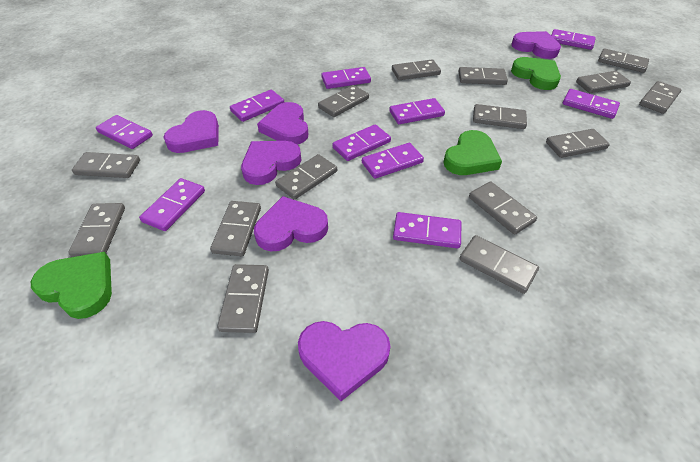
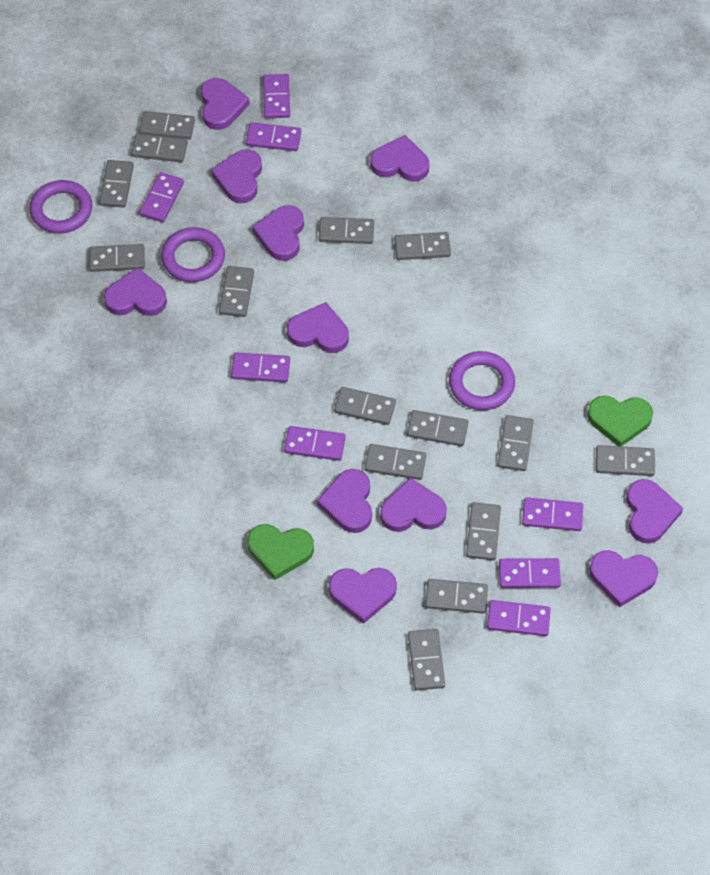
green heart: [31,252,112,319] [443,130,502,175] [511,57,561,90] = 3 -> [247,524,314,580] [587,396,653,446] = 2
purple domino: [96,115,153,149] [139,178,205,231] [230,90,285,122] [321,67,371,89] [332,124,391,161] [362,143,424,179] [389,98,445,124] [393,212,461,249] [551,29,596,50] [563,89,620,119] = 10 -> [139,172,184,222] [231,353,290,382] [246,122,301,151] [263,74,290,118] [284,426,346,461] [487,600,551,636] [499,558,561,588] [522,497,583,531] = 8
purple heart: [163,110,219,153] [241,141,301,185] [254,196,328,251] [257,102,308,145] [298,321,391,401] [511,31,561,59] = 6 -> [104,267,167,316] [201,78,250,130] [211,149,262,203] [252,205,304,261] [287,302,349,353] [317,469,372,533] [329,568,397,624] [370,135,429,182] [380,478,447,532] [589,550,658,607] [626,479,683,544] = 11
purple ring: none = 0 -> [29,180,92,234] [161,227,225,282] [449,351,515,410] = 3

